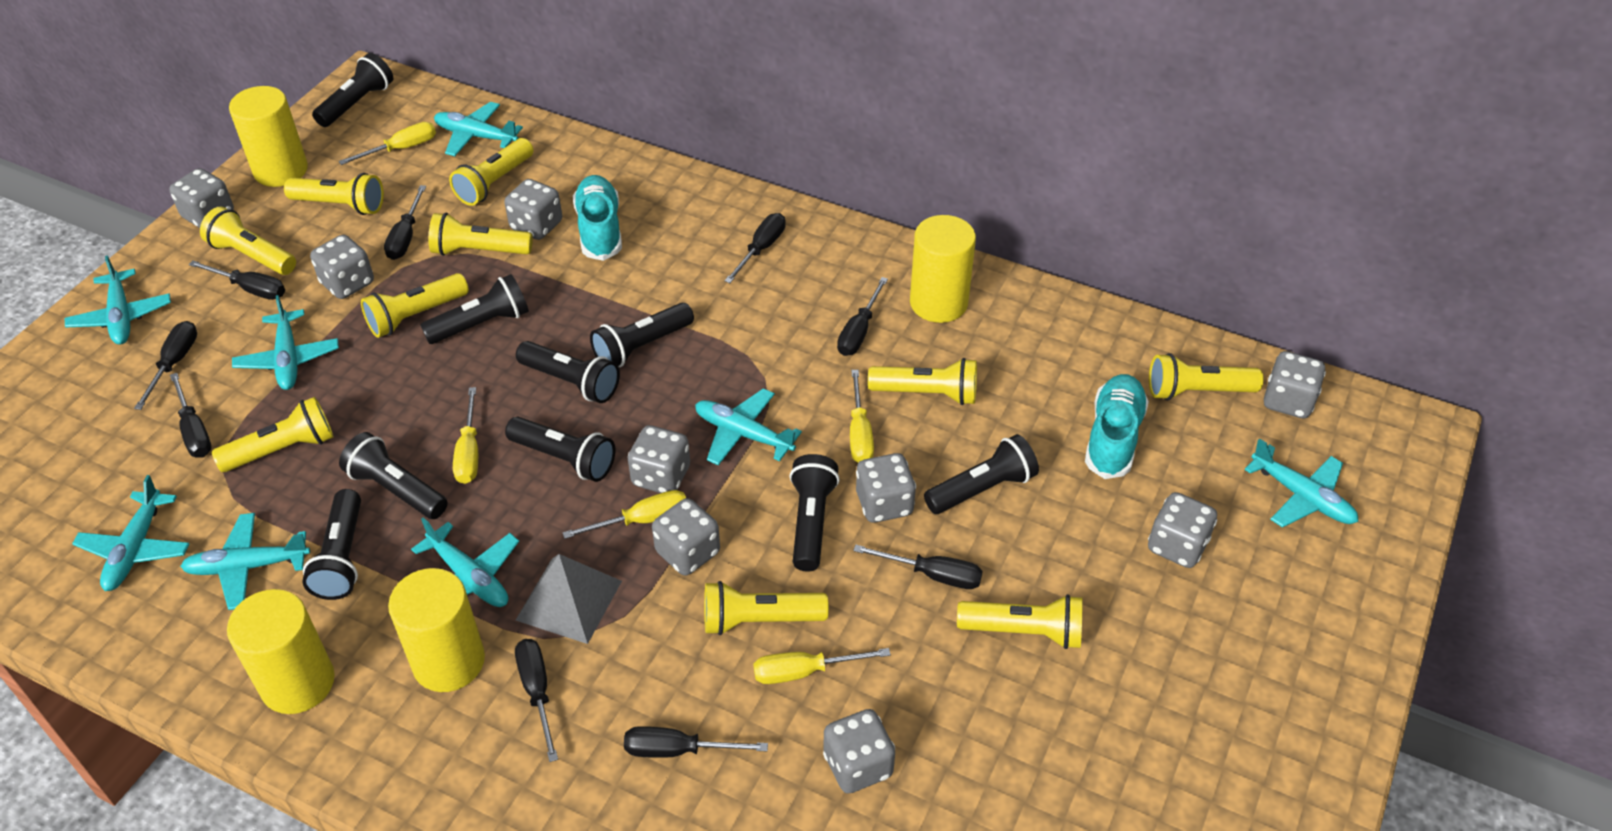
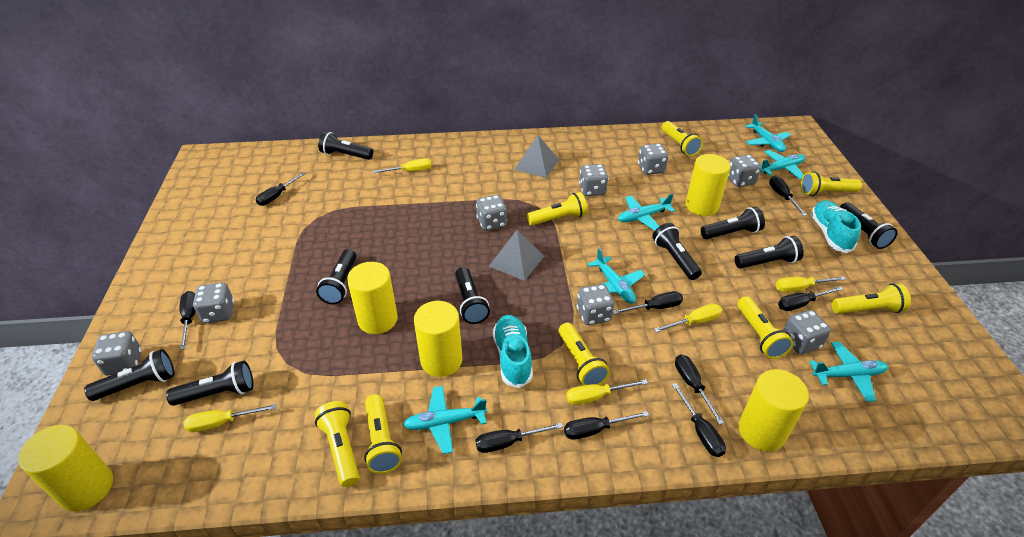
grey dice: [169,168,234,228] [310,235,374,299] [504,179,562,240] [628,425,690,493] [652,498,720,576] [823,709,895,793] [856,453,916,523] [1148,492,1217,568] [1264,351,1326,418] = 9 -> [92,331,142,376] [193,283,234,323] [476,195,507,231] [577,284,614,325] [579,164,609,196] [638,143,668,175] [728,155,761,187] [783,310,831,354] = 8
grey pyramid: [516,554,622,644] = 1 -> [489,230,544,281] [514,135,559,178] = 2
turquoise plane: [65,256,171,345] [72,475,190,591] [180,513,310,610] [232,295,339,390] [411,517,519,607] [434,102,523,156] [695,388,802,465] [1244,438,1358,528] = 8 -> [403,386,487,454] [588,248,645,304] [618,194,675,231] [745,114,791,152] [759,150,805,179] [809,342,888,402] = 6
yellow cylinder: [227,589,335,714] [229,86,308,187] [388,568,485,692] [910,215,976,323] = 4 -> [18,425,113,511] [347,262,398,334] [414,301,463,377] [686,154,731,216] [739,369,809,451] = 5
yellow flashlight: [200,206,296,275] [212,397,334,472] [284,173,384,215] [361,273,469,338] [429,213,533,256] [449,138,534,206] [704,581,829,635] [868,358,977,405] [957,594,1083,649] [1149,353,1264,400] = 10 -> [314,401,359,487] [364,394,402,474] [527,192,588,226] [559,323,610,385] [661,121,703,156] [737,296,794,359] [801,171,862,196] [832,284,911,314] = 8

